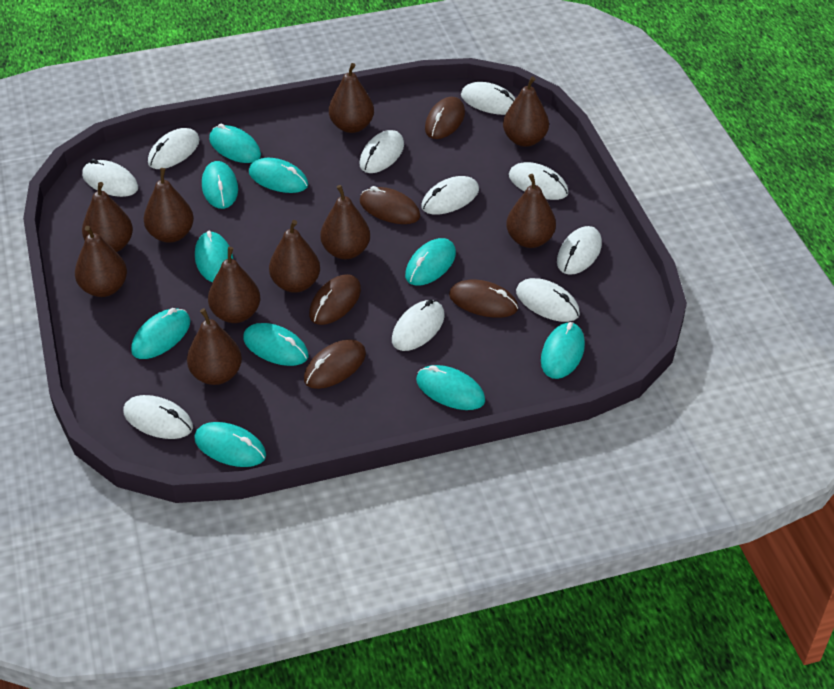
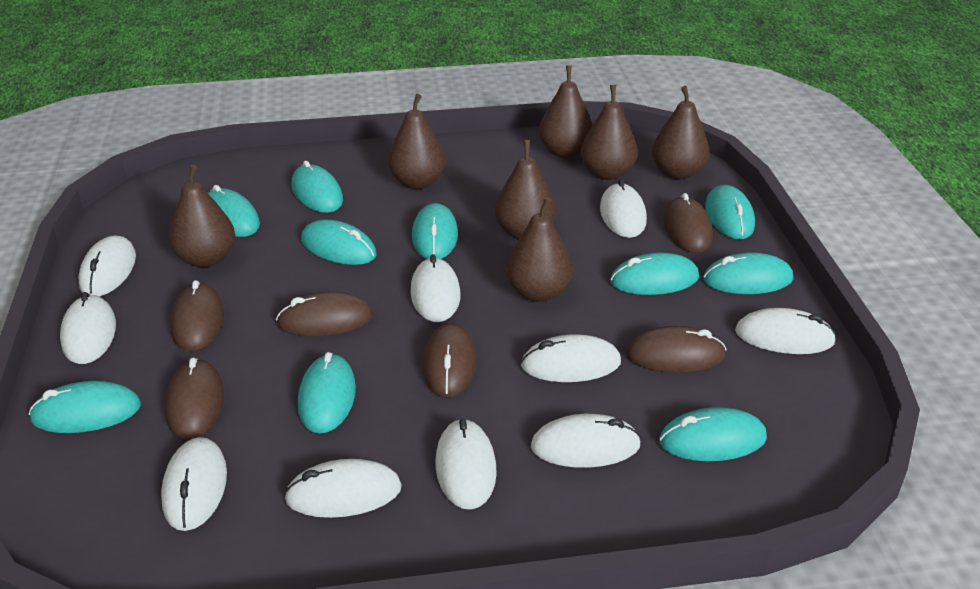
brown mouse: [304,339,366,389] [309,274,361,325] [360,186,421,224] [425,97,465,139] [449,280,518,318] = 5 -> [165,358,224,439] [170,280,224,351] [276,291,373,337] [422,323,477,397] [626,326,727,373] [664,193,713,253] = 6
brown pear: [75,226,127,297] [82,182,133,252] [144,168,194,243] [187,308,242,385] [208,247,260,323] [269,220,320,293] [320,185,370,259] [329,63,374,133] [503,76,549,147] [506,174,556,248] = 10 -> [169,165,235,267] [388,94,445,189] [495,140,556,240] [506,197,573,302] [539,65,593,158] [581,85,638,180] [652,86,709,179] = 7

